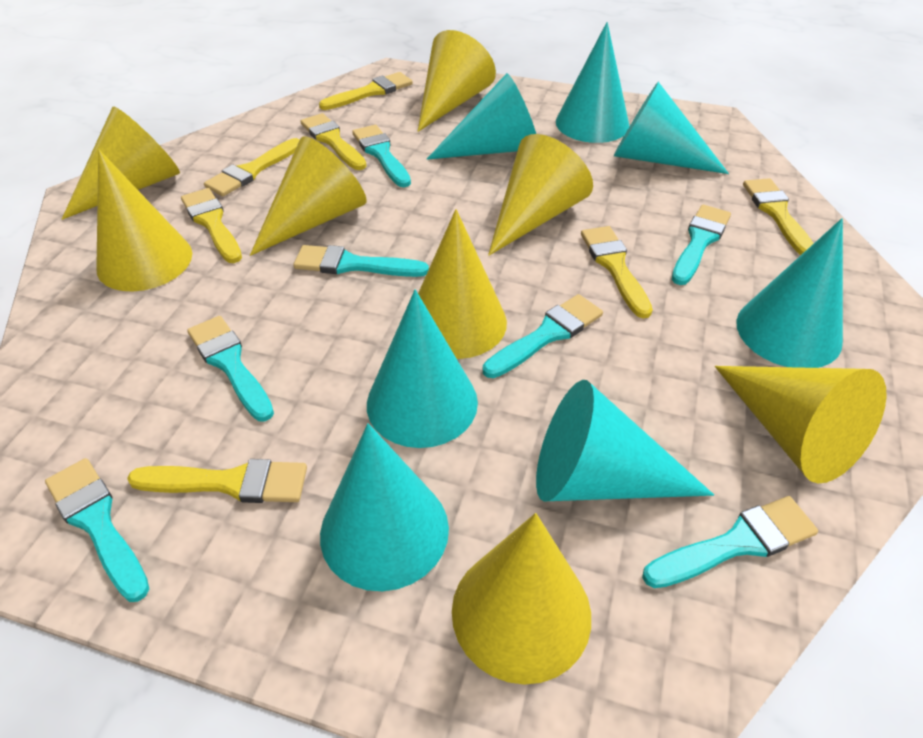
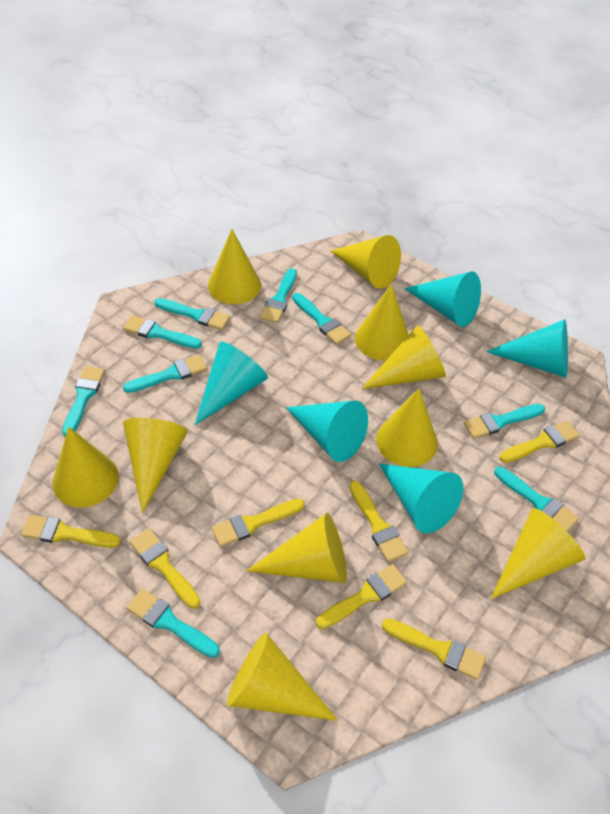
turquoise brush: [45,458,149,602] [187,316,274,422] [293,245,429,277] [352,125,411,187] [483,294,603,378] [642,496,818,588] [672,205,731,285] = 7 -> [62,366,105,437] [123,315,202,349] [123,355,207,393] [127,589,220,658] [154,298,230,330] [260,268,297,323] [293,293,351,345] [464,404,545,439] [494,467,579,532] = 9
turquoise cone: [320,423,449,591] [367,290,478,448] [427,73,536,160] [536,380,714,501] [556,22,629,143] [614,82,729,174] [736,218,843,368] = 7 -> [195,342,268,425] [286,401,368,462] [379,464,464,533] [404,271,481,327] [486,319,568,378] = 5
yellow cone: [62,107,180,220] [96,150,192,291] [250,136,367,256] [418,30,496,132] [418,209,507,359] [452,513,591,685] [488,134,593,256] [715,366,887,483] = 8 -> [52,427,119,507] [123,418,188,514] [208,229,261,304] [227,633,338,721] [247,513,347,583] [331,235,401,289] [355,284,409,361] [361,325,446,389] [376,388,438,467] [491,508,585,599] = 10

